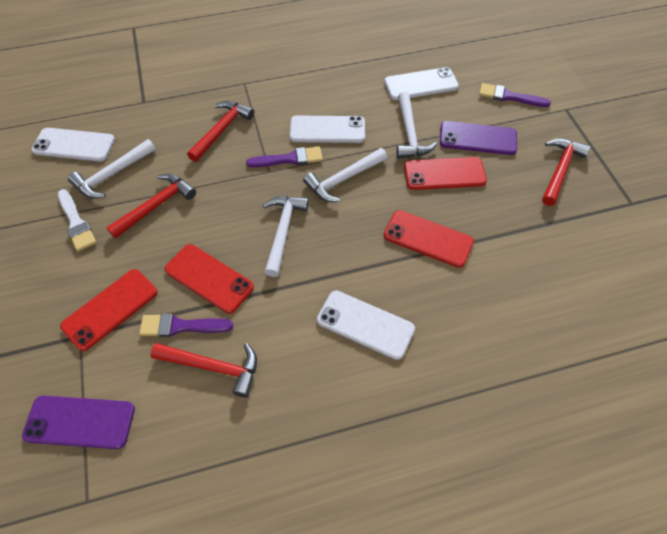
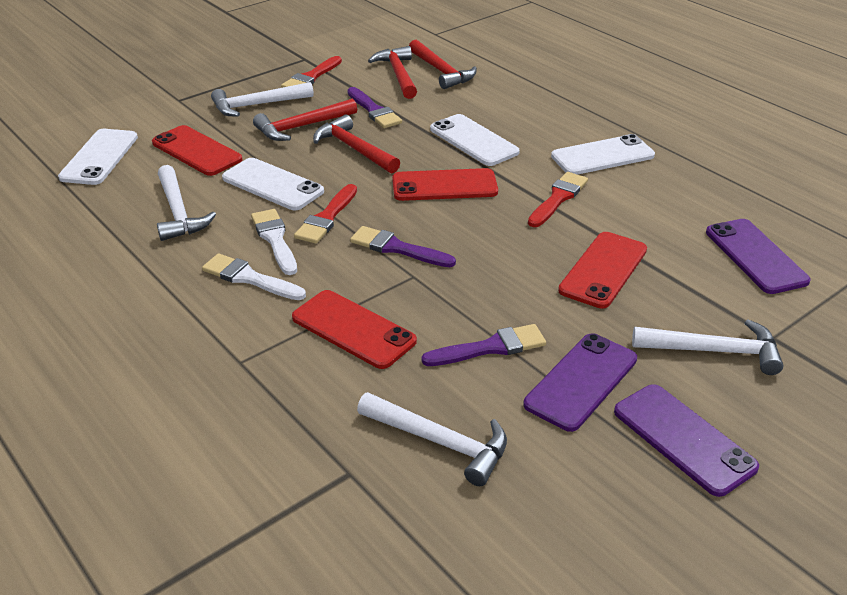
purple phone: [22,396,135,449] [440,121,517,155] = 2 -> [523,333,637,432] [614,384,759,497] [706,219,810,294] = 3
red brush: none = 0 -> [281,56,342,88] [294,184,357,244] [528,172,588,227] = 3
white brush: [58,189,96,251] = 1 -> [202,254,306,300] [251,209,297,275] = 2

